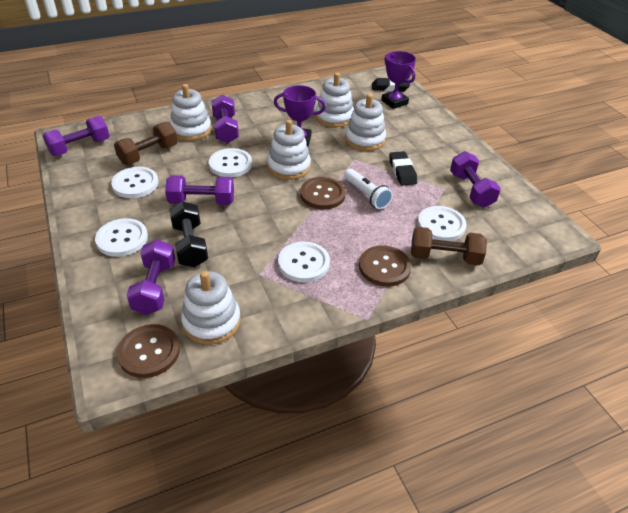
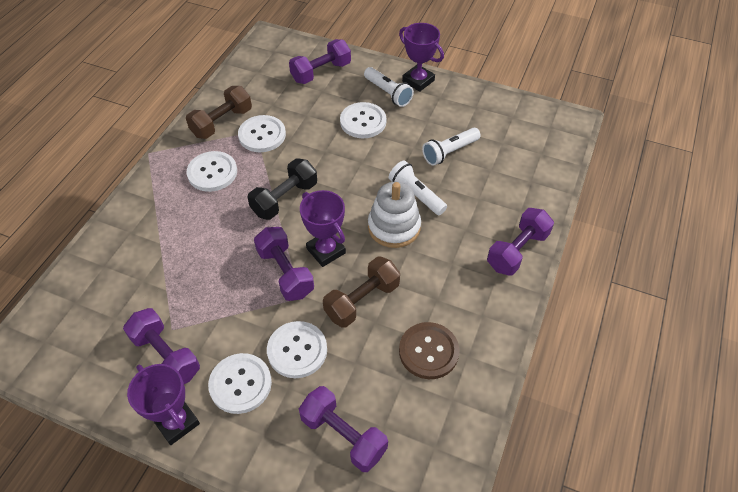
black eraser: [372,78,410,92] [389,151,417,186] = 2 -> none = 0
brown button: [117,324,180,378] [300,177,346,209] [359,245,411,287] = 3 -> [399,322,460,379] = 1
purple trophy: [274,85,326,147] [381,51,416,109] = 2 -> [127,364,200,445] [300,190,346,267] [399,23,444,92] = 3
white flashlight: [344,169,393,209] = 1 -> [364,67,414,107] [389,161,447,215] [422,128,481,166] = 3
white stacking toy: [170,84,212,141] [181,271,241,345] [267,120,311,180] [315,73,354,128] [345,94,386,151] = 5 -> [368,182,421,248] = 1

